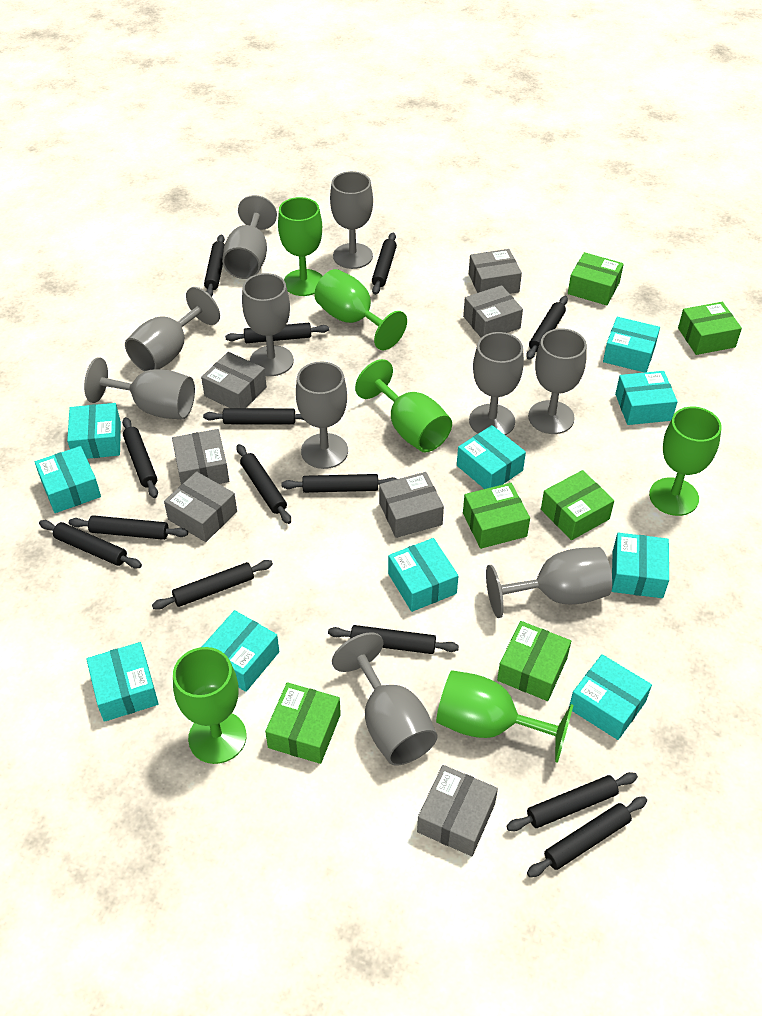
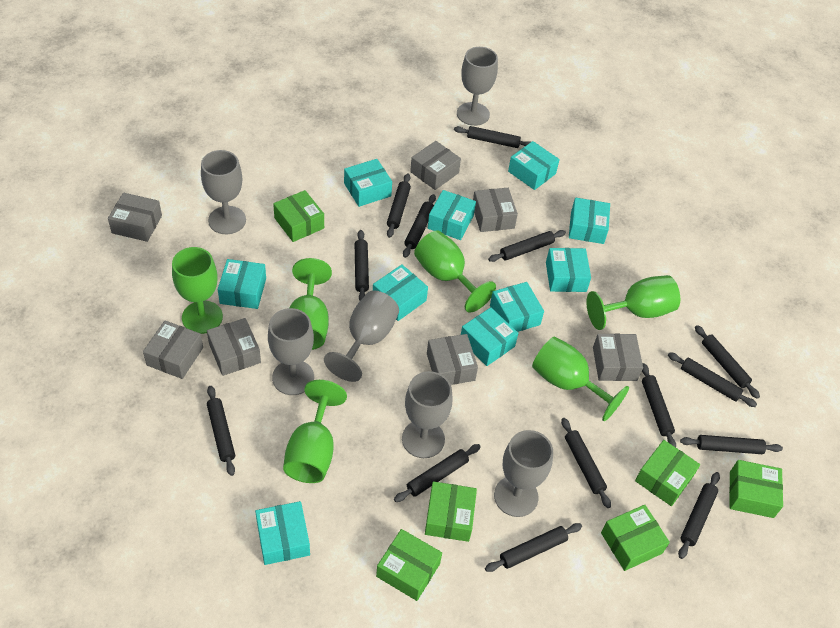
grey goblet: [84,357,195,420] [125,287,220,372] [222,195,277,279] [242,273,294,376] [296,361,348,469] [330,171,373,269] [332,632,438,766] [469,332,524,435] [486,547,612,618] [528,328,587,434] = 10 -> [201,150,246,234] [268,308,314,395] [324,291,399,382] [402,371,453,458] [457,47,498,126] [494,430,553,517] = 6

